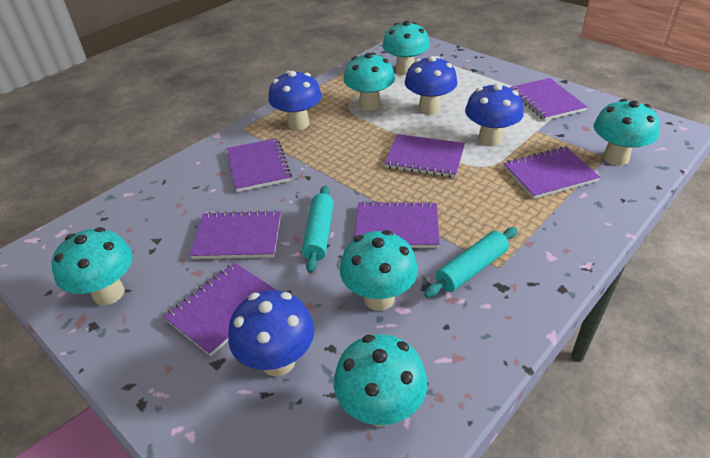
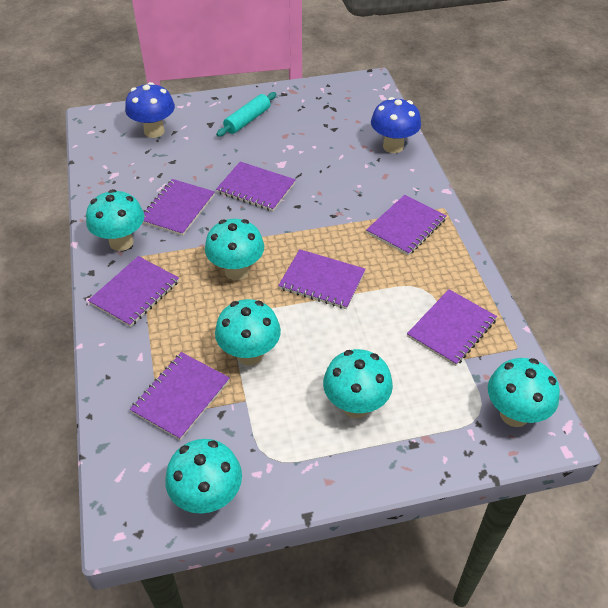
blue mushroom: [228,290,315,377] [268,71,322,130] [405,56,458,115] [465,83,524,146] = 4 -> [125,82,175,138] [371,97,421,153] = 2
turquoise rolling pin: [302,185,334,273] [424,227,517,298] = 2 -> [216,92,276,137] = 1

